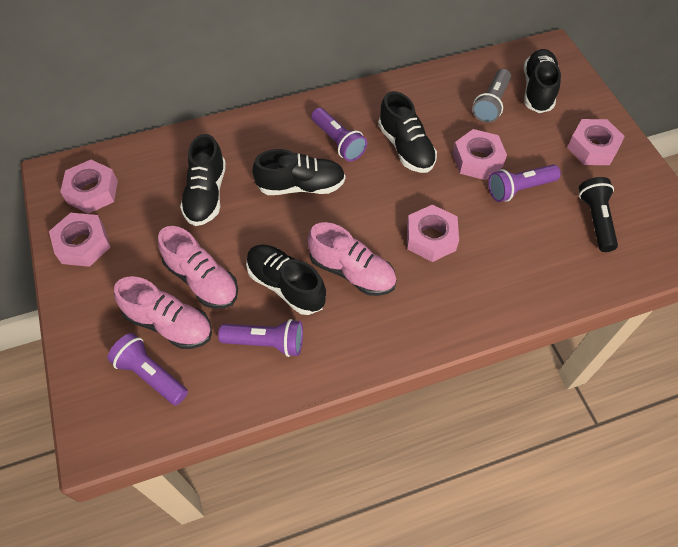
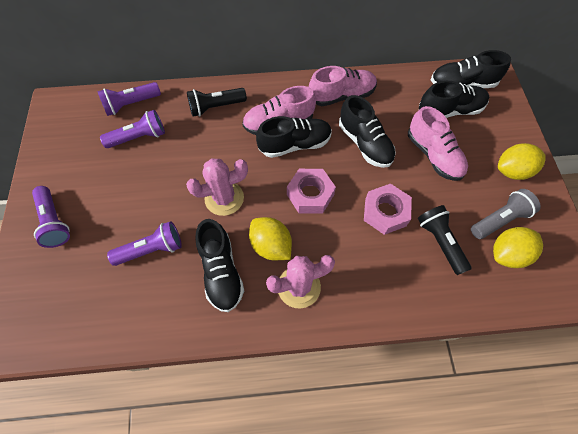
black flashlight: [579,177,618,252] = 1 -> [187,88,247,117] [418,205,472,275] = 2
pink cactus: none = 0 -> [186,158,248,216] [266,255,335,309] = 2
pink nut: [49,213,110,267] [60,160,118,214] [407,204,459,262] [452,129,507,180] [567,119,625,165] = 5 -> [287,169,336,214] [364,184,412,235] = 2
yellow lemon: none = 0 -> [249,217,292,260] [493,227,543,268] [498,143,546,180] = 3

